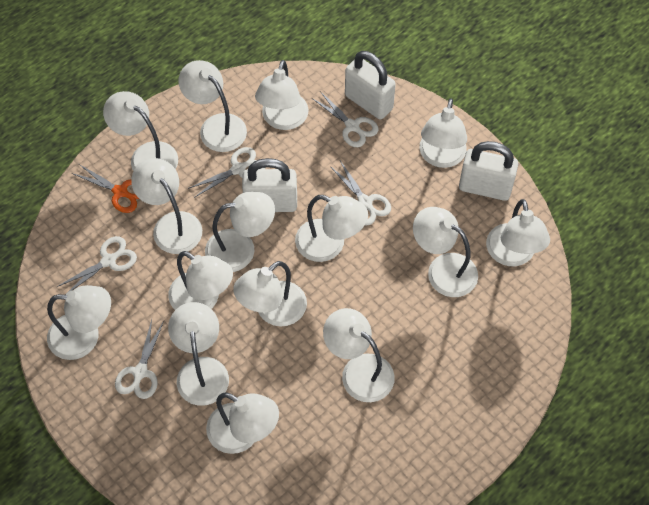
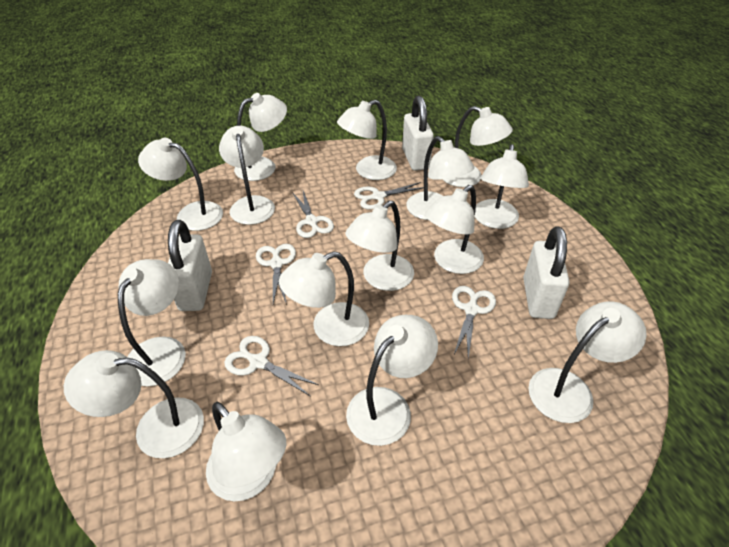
orange scissors: [72,164,139,213] = 1 -> none = 0

